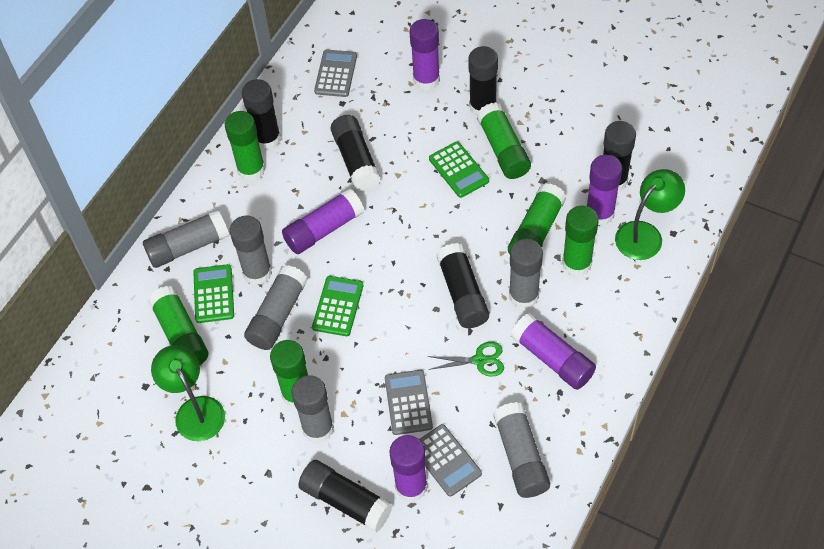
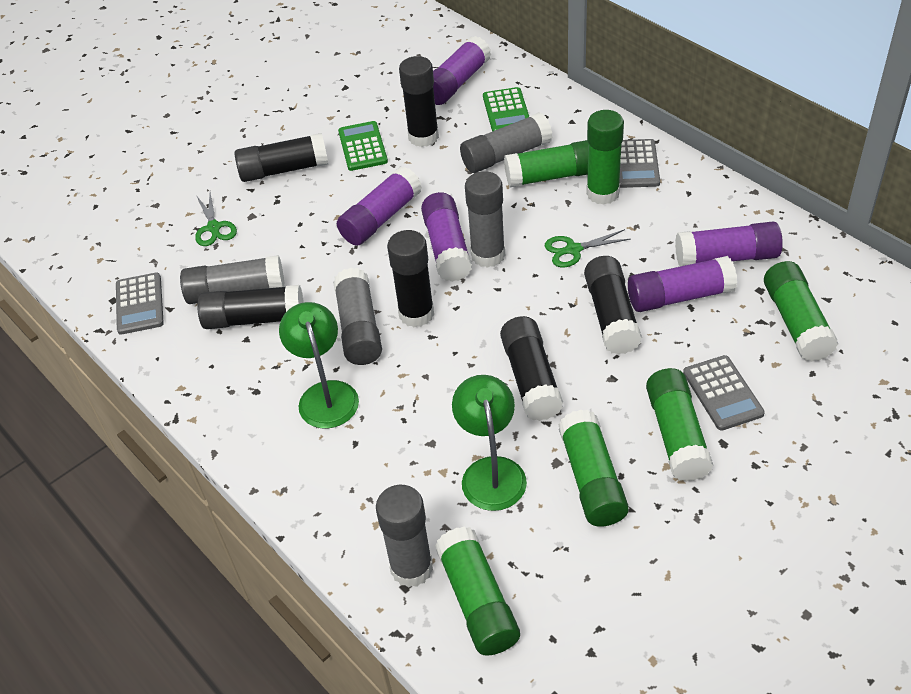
green calculator: [193,264,234,323] [312,276,364,336] [429,141,489,198] = 3 -> [338,121,388,171] [483,87,529,132] = 2
green scissors: [428,342,504,377] = 1 -> [195,192,237,246] [545,229,630,267] = 2
grey glue stick: [143,210,229,268] [230,215,272,285] [244,265,308,350] [291,375,334,443] [493,402,550,498] [509,239,543,309] = 6 -> [180,255,285,304] [333,268,382,365] [376,485,433,588] [460,112,553,173] [465,171,505,268] = 5

